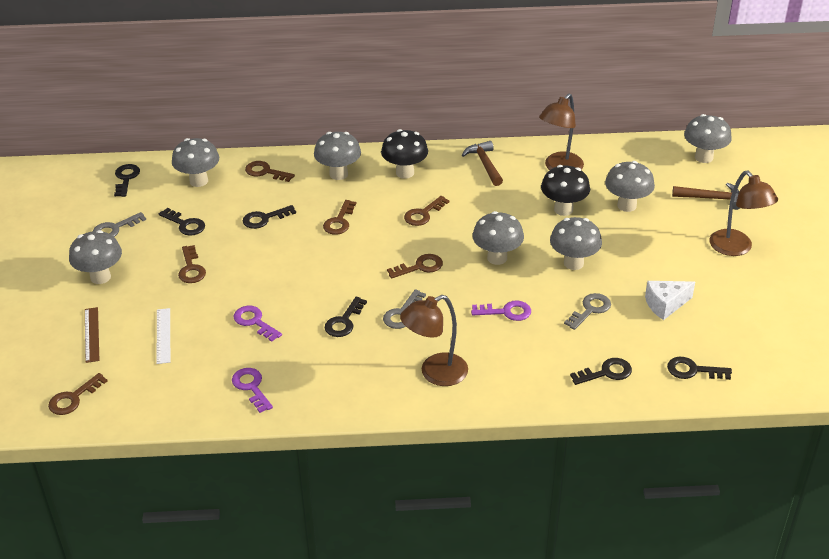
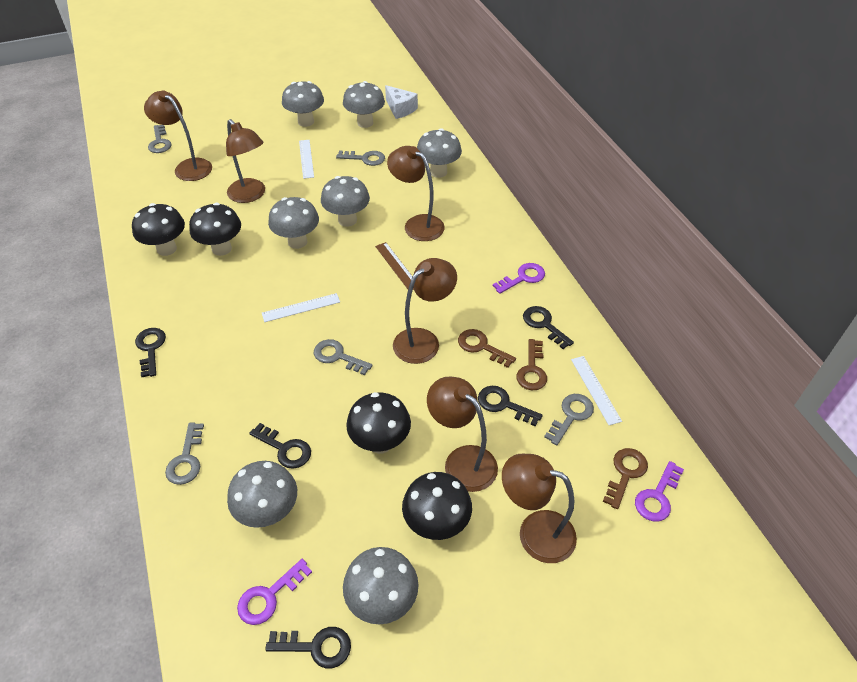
black key: [114,164,140,197] [159,208,205,236] [243,205,296,229] [325,297,367,337] [570,358,632,385] [667,357,732,380] = 6 -> [135,328,166,377] [249,423,311,469] [265,627,351,668] [478,386,543,426] [523,306,574,349] = 5
black mushroom: [381,129,428,179] [541,165,590,216] = 2 -> [132,203,185,256] [189,203,241,256] [346,392,411,454] [402,472,472,540] = 4
brown hammer: [462,141,503,186] [672,183,740,210] = 2 -> none = 0
brown key: [48,373,108,415] [178,245,206,283] [245,161,295,182] [323,200,356,235] [387,254,443,279] [404,196,449,226] = 6 -> [458,329,516,368] [516,339,547,390] [603,448,648,509] = 3
brown lamp: [400,295,468,386] [539,94,584,170] [709,171,778,256] = 3 -> [144,90,212,181] [226,119,265,203] [387,146,445,241] [393,258,457,364] [427,376,498,492] [502,454,577,563] = 6
grey key: [93,212,146,237] [383,289,426,329] [564,293,611,330] = 3 -> [148,125,171,153] [165,422,204,485] [314,339,373,375] [336,151,385,166] [544,394,594,445] = 5
white ruler: [156,308,170,364] = 1 -> [262,293,340,322] [299,140,314,179] [571,356,622,425] = 3

